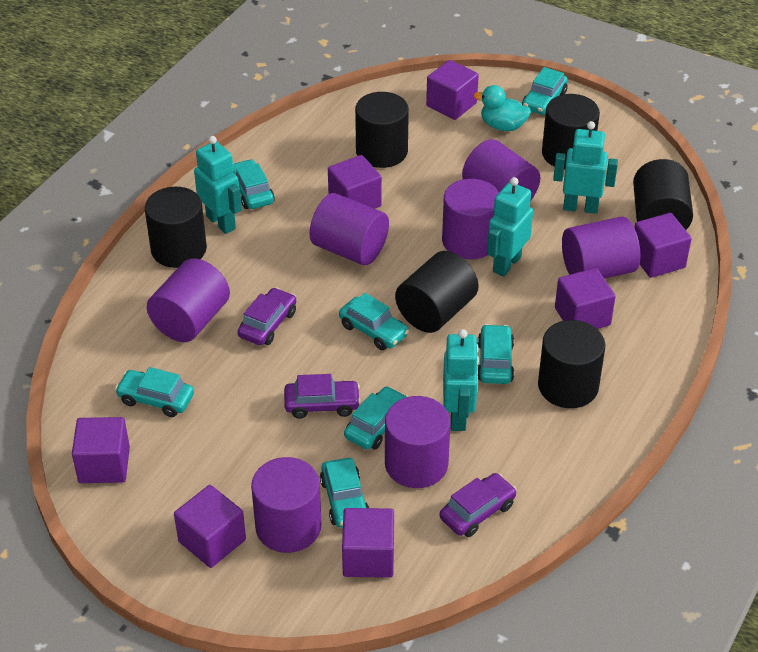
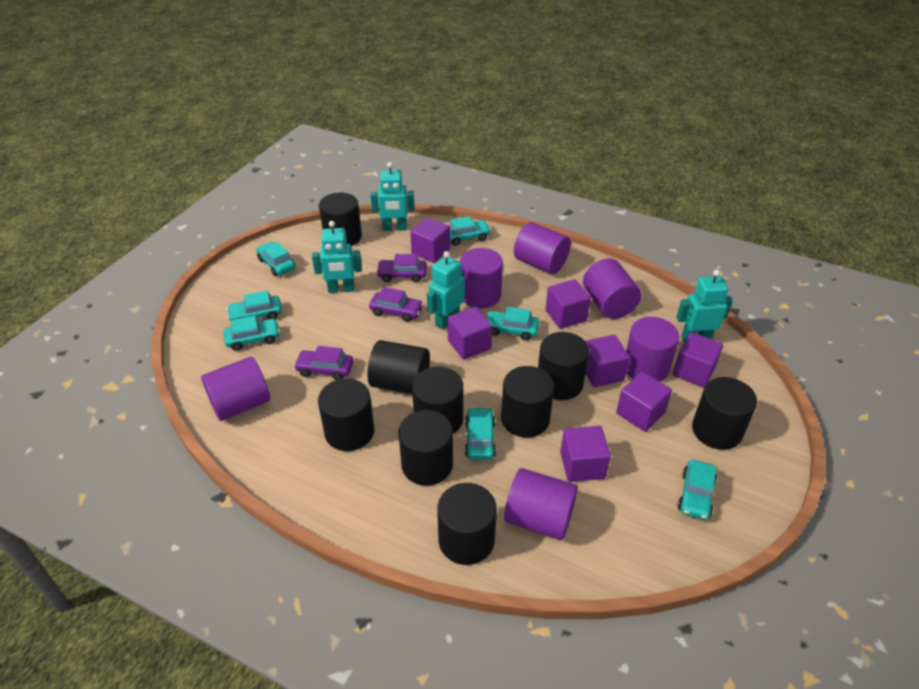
black cylinder: [145,187,207,268] [355,92,409,168] [395,251,479,333] [538,320,605,408] [542,94,600,170] [633,159,693,230] = 6 -> [318,378,374,451] [319,193,362,246] [367,340,430,394] [399,410,453,486] [412,367,463,434] [437,483,497,565] [501,366,555,438] [538,332,589,400] [692,377,757,450] = 9
purple cylinder: [147,258,230,342] [251,457,321,553] [309,193,389,265] [385,396,451,488] [442,179,499,259] [462,139,540,200] [562,216,640,279] = 7 -> [201,357,270,421] [460,248,503,308] [504,468,578,540] [514,222,571,274] [583,259,641,319] [626,317,679,382] = 6
turquoise duck: [473,85,531,131] = 1 -> none = 0

